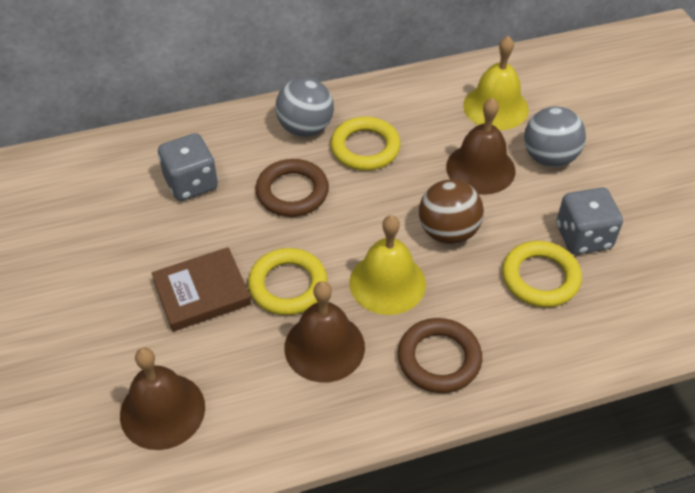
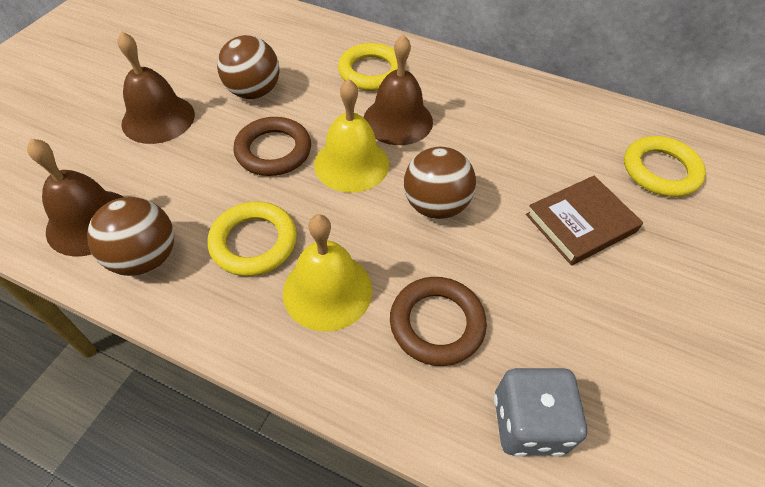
brown ball: [419,179,484,244] = 1 -> [87,197,174,276] [217,35,280,99] [404,147,476,219] = 3
grey ball: [275,78,334,137] [524,106,586,167] = 2 -> none = 0
grey dice: [158,133,218,201] [557,187,623,255] = 2 -> [494,368,587,457] = 1

